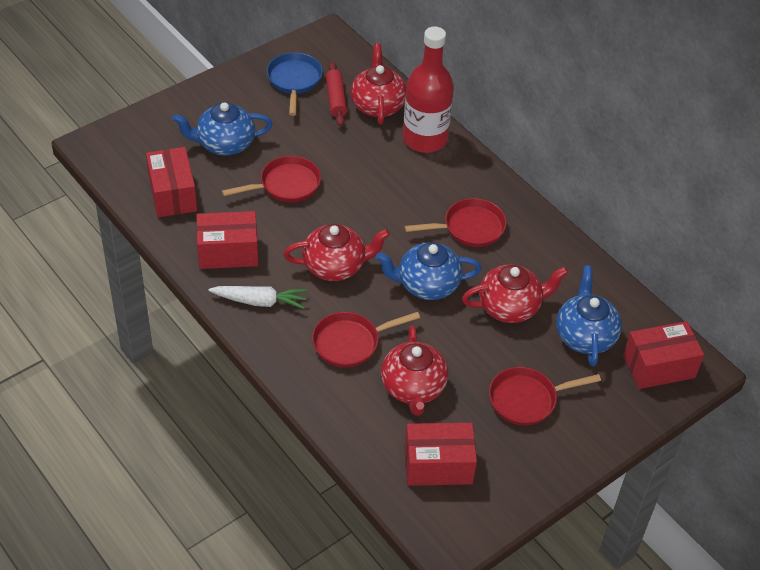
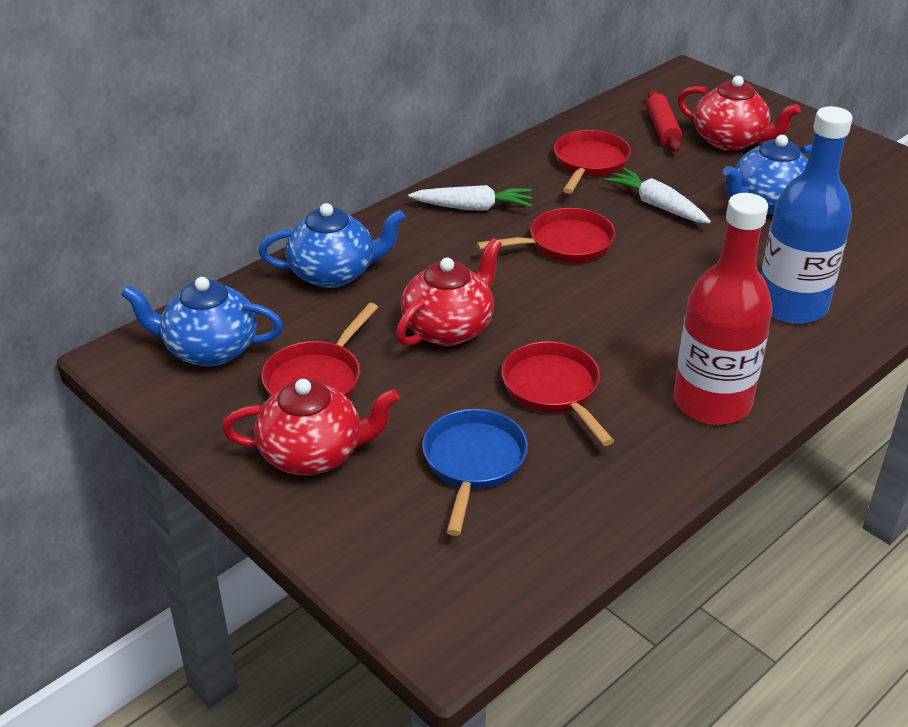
blue bottle: none = 0 -> [761,106,852,324] = 1
red box: [146,147,197,217] [196,211,258,269] [405,423,477,486] [623,321,704,389] = 4 -> none = 0
red teapot: [284,224,390,281] [351,43,406,125] [381,325,448,415] [462,264,568,323] = 4 -> [222,379,400,475] [396,238,502,346] [677,76,800,151] = 3
white carrot: [208,286,307,309] = 1 -> [409,185,533,210] [604,168,711,223] = 2

